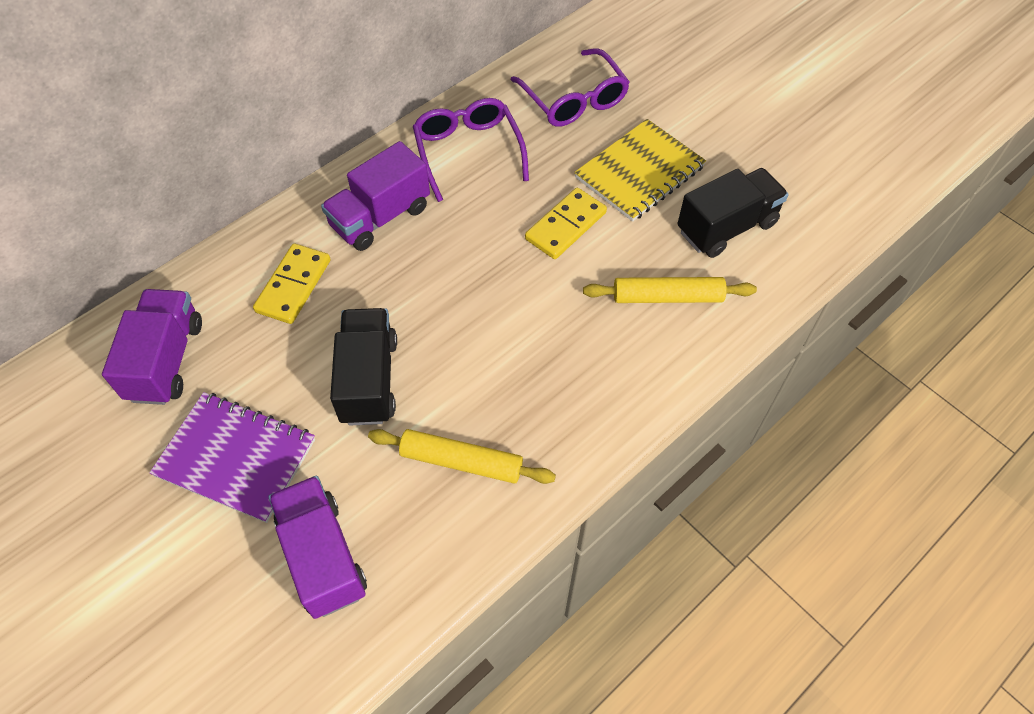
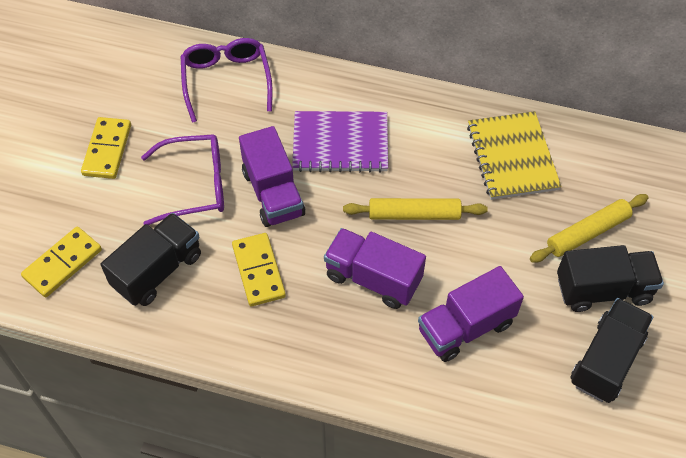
black truck: [330,308,397,426] [677,168,789,258] = 2 -> [101,213,201,306] [557,245,664,312] [570,298,653,403] = 3
yellow domino: [253,243,330,324] [525,187,607,259] = 2 -> [21,226,102,298] [81,117,131,179] [232,233,286,306] = 3

